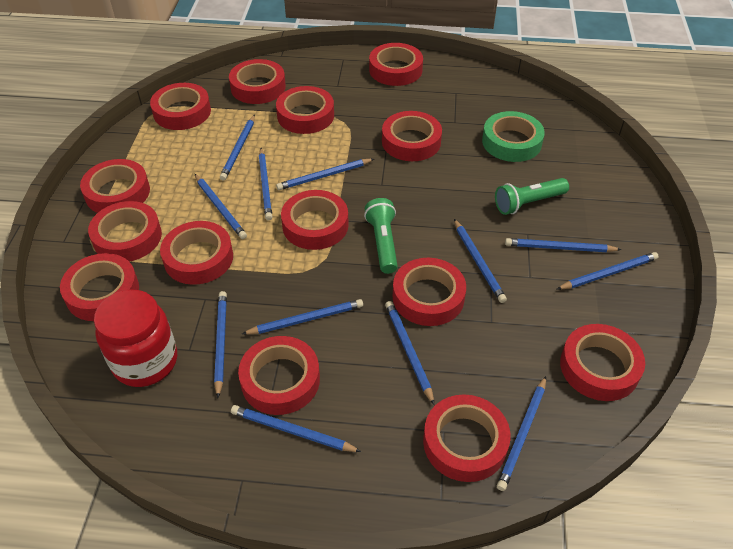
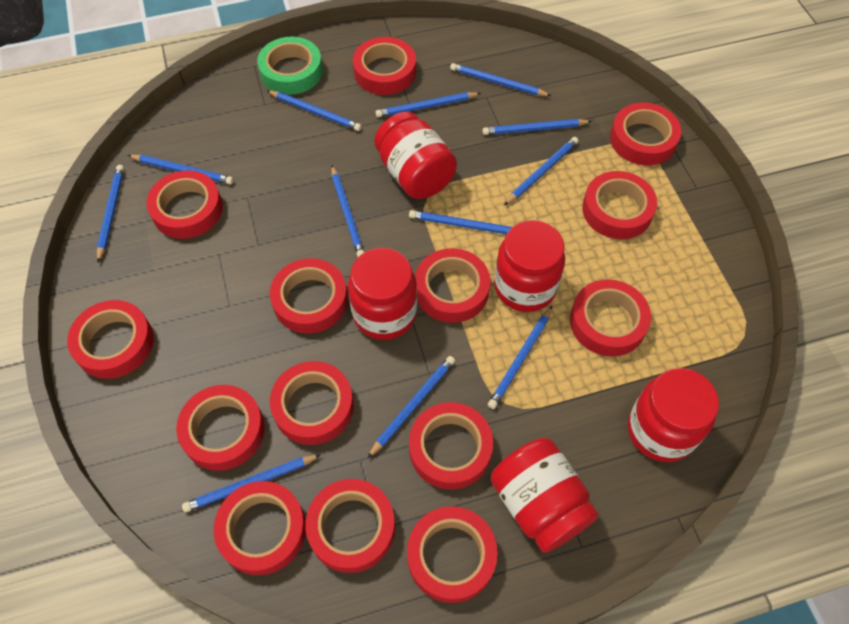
green flashlight: [364,198,398,274] [495,178,569,215] = 2 -> none = 0
red jar: [94,289,177,387] = 1 -> [348,248,417,340] [374,112,457,199] [491,438,599,553] [494,220,565,312] [628,368,719,462] = 5

